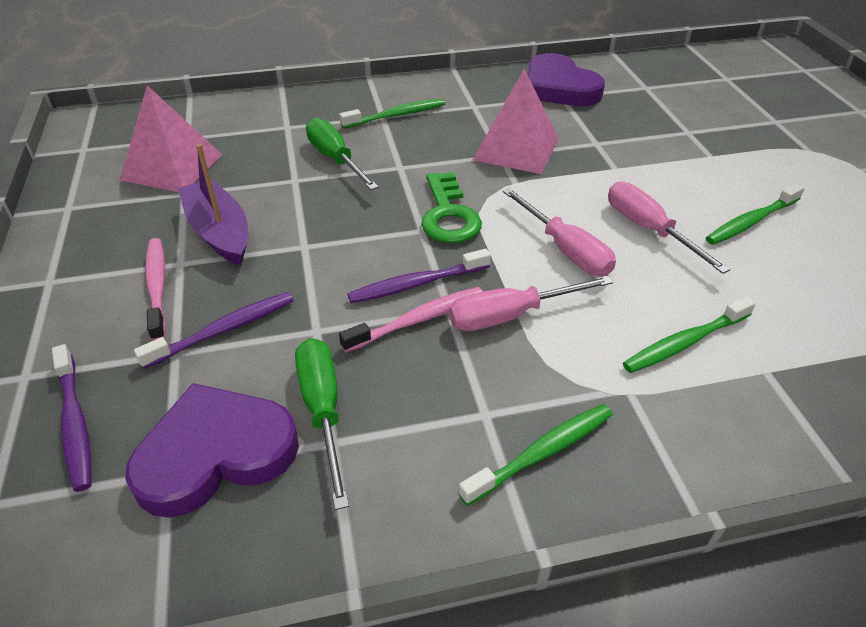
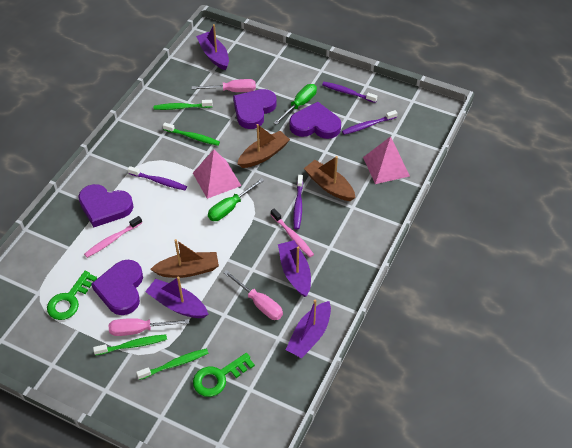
brown boat: none = 0 -> [150,239,219,278] [237,124,290,168] [304,156,356,201] = 3
green key: [421,172,482,243] = 1 -> [47,271,97,320] [193,353,255,397] = 2
purple boat: [178,144,248,266] = 1 -> [145,277,209,318] [196,24,229,70] [278,240,311,297] [286,299,331,358] = 4
purple heart: [125,383,299,518] [528,53,605,106] = 2 -> [78,184,134,227] [91,260,143,315] [233,89,277,129] [289,102,341,139] = 4
purple toothbrush: [52,344,92,492] [134,292,294,369] [348,249,491,303] = 3 -> [128,166,187,190] [293,175,303,230] [322,82,377,103] [342,110,397,135] = 4

